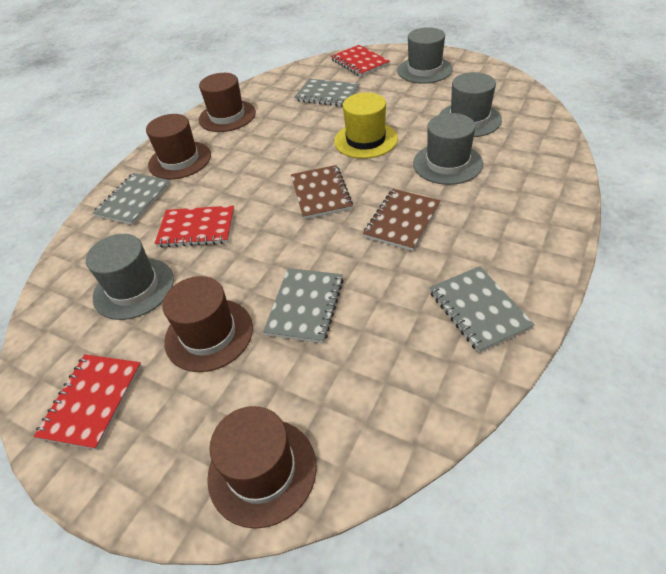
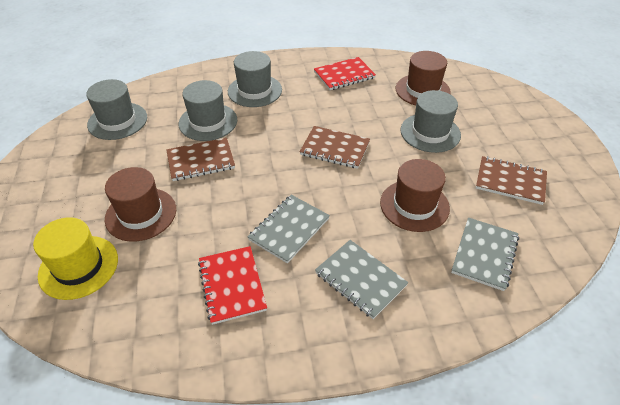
brown hat: [146,114,211,180] [162,276,253,372] [199,73,256,132] [207,406,317,529] = 4 -> [105,167,176,242] [380,159,450,232] [396,51,451,106] = 3
brown notebook: [291,165,353,220] [363,189,441,251] = 2 -> [166,138,235,181] [300,126,370,169] [476,156,547,205] = 3
grey notebook: [93,173,171,225] [263,268,344,344] [294,79,359,107] [429,266,535,353] = 4 -> [248,195,330,264] [315,240,408,319] [451,218,519,291] = 3
red notebook: [34,354,142,450] [154,205,235,248] [331,45,390,77] = 3 -> [198,246,267,325] [314,57,376,90] = 2

